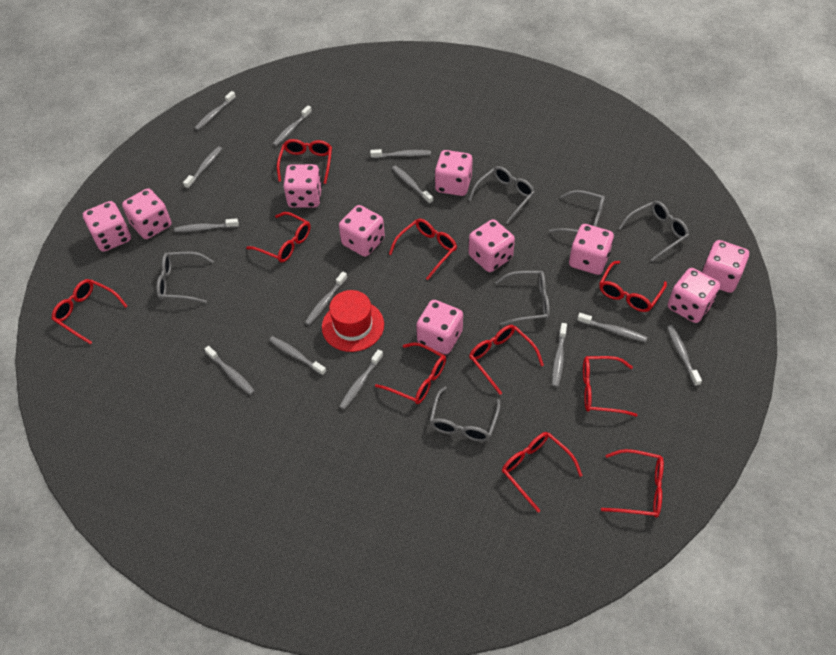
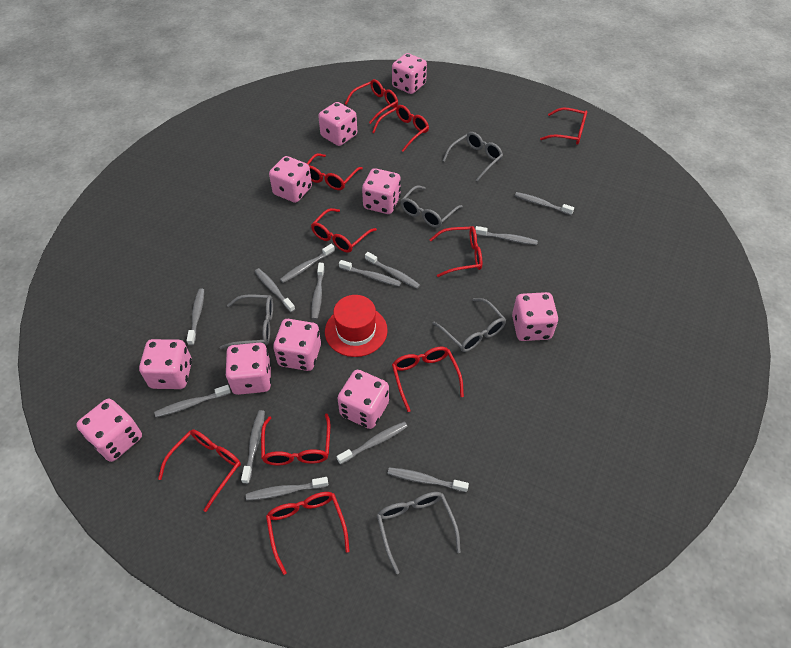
grey glasses: [156,252,214,303] [429,387,501,442] [469,166,535,224] [495,271,550,326] [549,190,605,233] [618,201,689,261] = 6 -> [220,295,273,349] [377,492,461,574] [401,185,463,228] [432,298,506,352] [443,132,503,181] = 5

